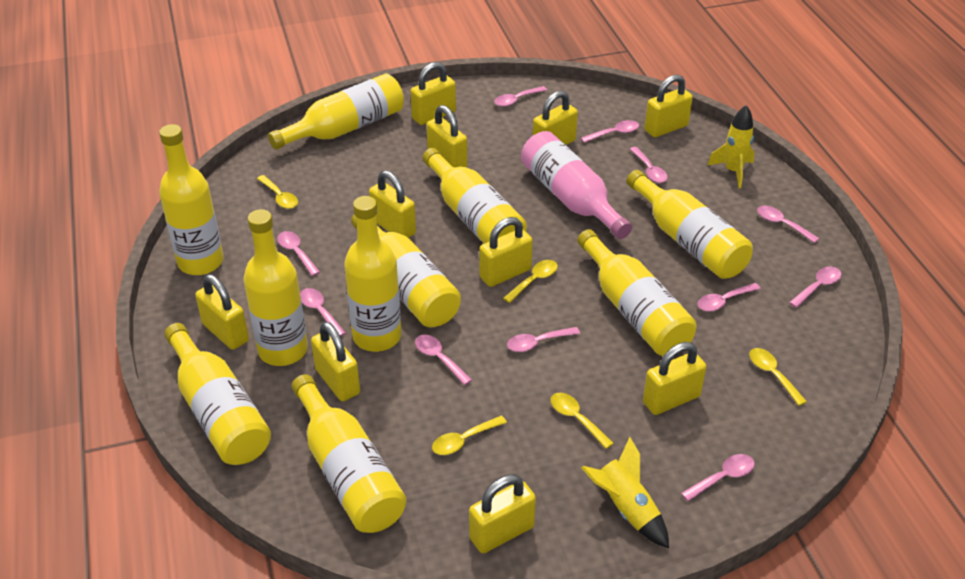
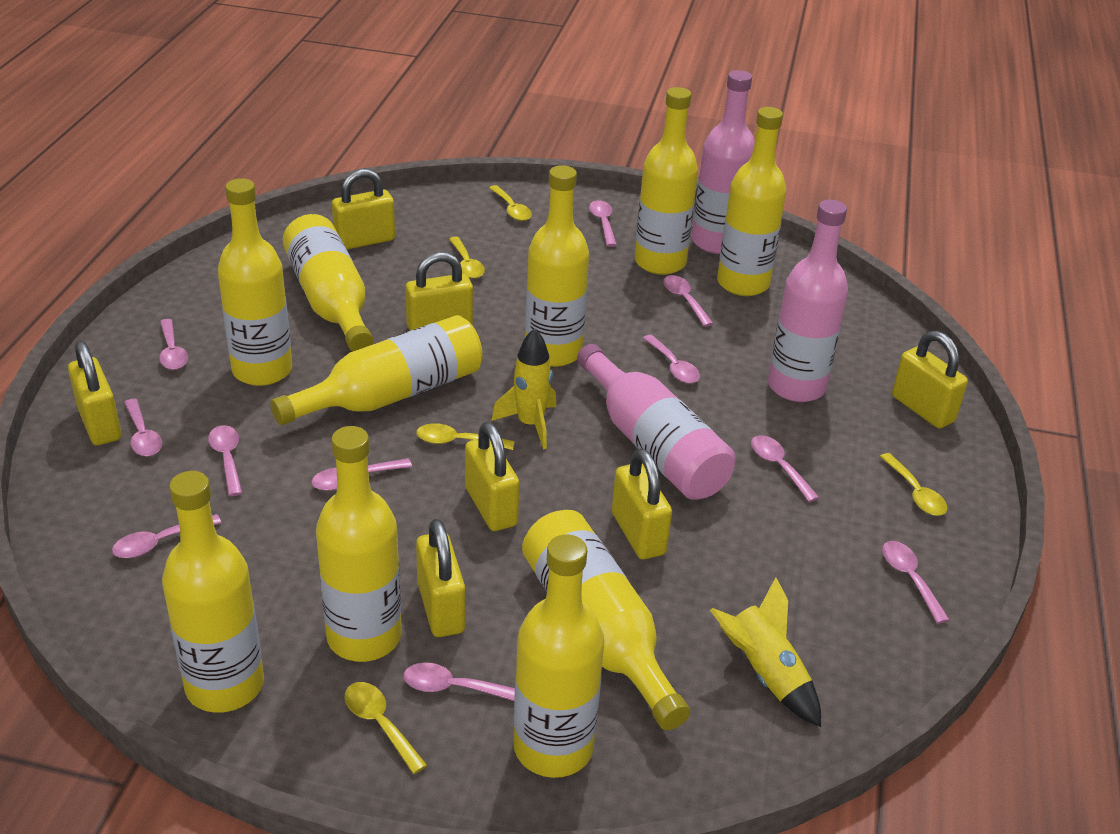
pink bottle: [521,131,632,239] = 1 -> [577,344,736,500] [692,70,755,254] [768,200,848,402] = 3
yellow padlock: [195,274,249,350] [311,322,360,401] [369,170,416,238] [411,62,456,125] [427,105,467,167] [469,474,536,553] [479,217,533,287] [533,91,578,145] [643,342,706,415] [645,75,693,137] = 10 -> [68,341,121,445] [332,169,395,250] [405,252,473,331] [416,519,465,637] [465,422,520,531] [612,448,672,559] [892,331,968,429] = 7

